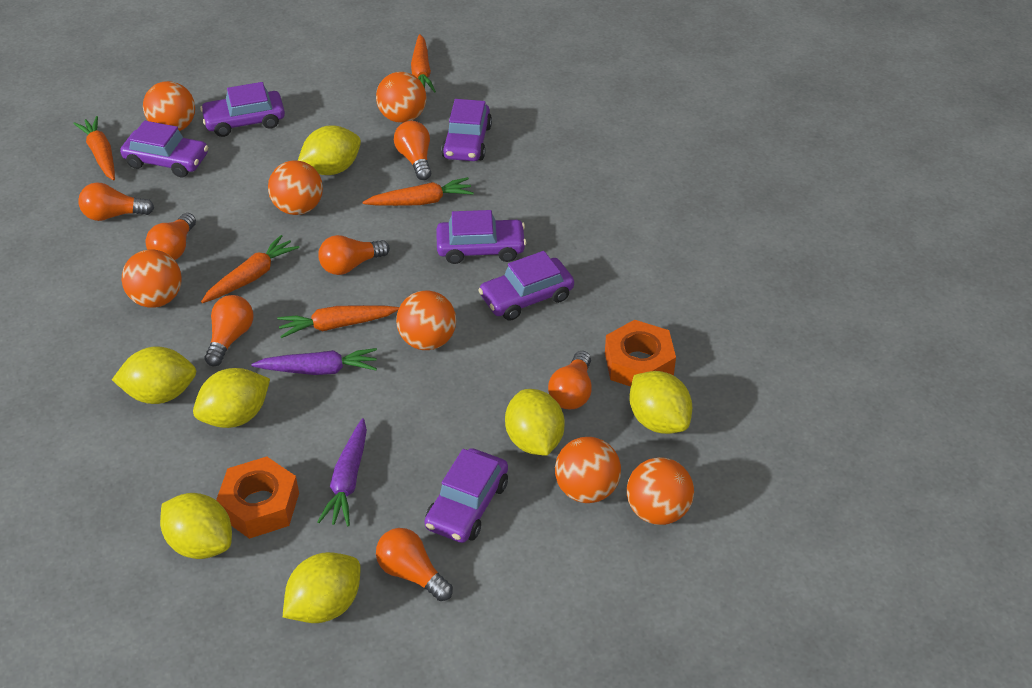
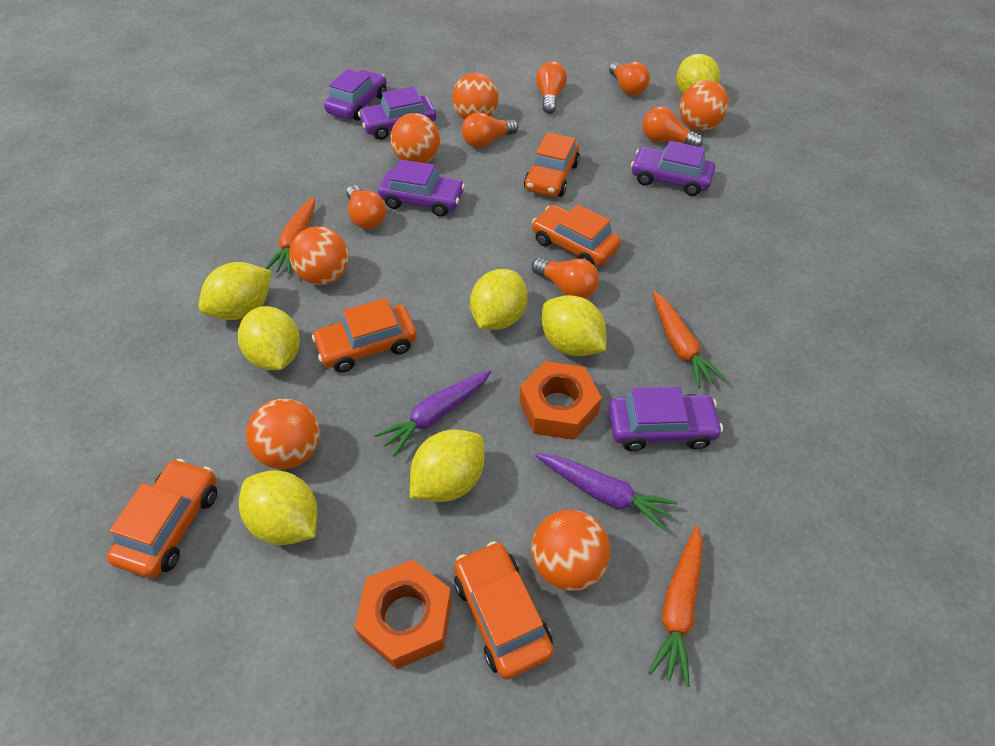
orange ball: [122,250,182,308] [143,81,195,131] [268,160,323,215] [376,72,427,123] [396,290,456,350] [555,437,621,503] [627,457,694,525] = 7 -> [246,399,320,469] [289,226,349,285] [390,113,440,163] [452,73,499,120] [531,510,610,591] [680,80,729,131] = 6
orange car: none = 0 -> [106,459,217,578] [312,298,417,372] [454,541,554,679] [524,132,580,197] [532,204,621,266] = 5
orange carrot: [73,116,115,180] [201,235,299,303] [277,305,399,338] [362,177,474,206] [411,34,436,93] = 5 -> [265,196,315,274] [648,526,703,687] [652,291,726,388] = 3
orange light bulb: [78,182,154,221] [146,213,196,260] [204,295,253,366] [318,235,390,275] [376,528,453,601] [394,121,431,180] [548,351,592,409] = 7 -> [346,185,386,229] [462,112,519,148] [532,258,599,299] [536,61,567,114] [609,62,650,96] [643,107,703,147] = 6
purple car: [120,121,208,177] [200,82,285,137] [424,448,508,543] [436,210,527,264] [441,99,492,161] [478,251,574,321] = 6 -> [324,69,387,121] [358,86,436,140] [378,160,465,217] [609,386,723,451] [631,141,715,196] = 5

